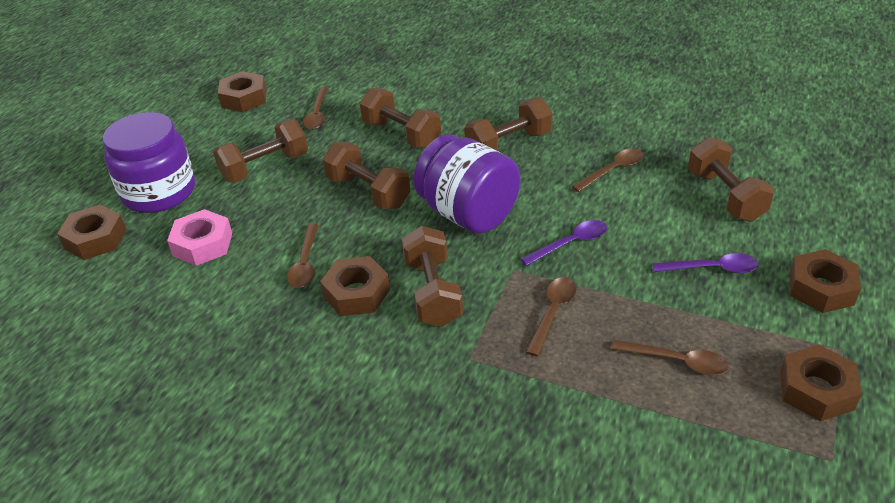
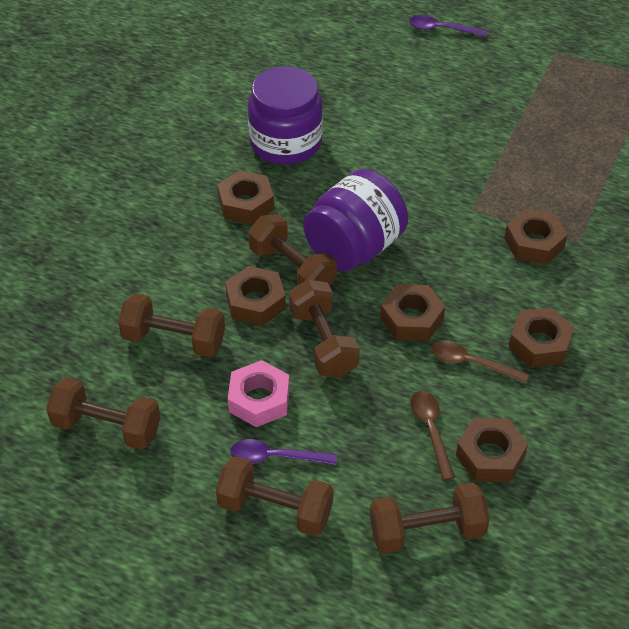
brown nut: [57,204,126,260] [218,71,267,112] [320,256,390,316] [780,345,862,421] [790,249,861,313] = 5 -> [217,170,274,224] [225,266,286,326] [380,284,445,341] [456,418,528,482] [504,209,567,265] [509,307,574,368] = 6
brown spoon: [287,224,319,288] [303,87,328,130] [526,277,577,357] [572,149,644,192] [612,340,729,375] = 5 -> [410,391,455,481] [431,340,529,384] = 2

